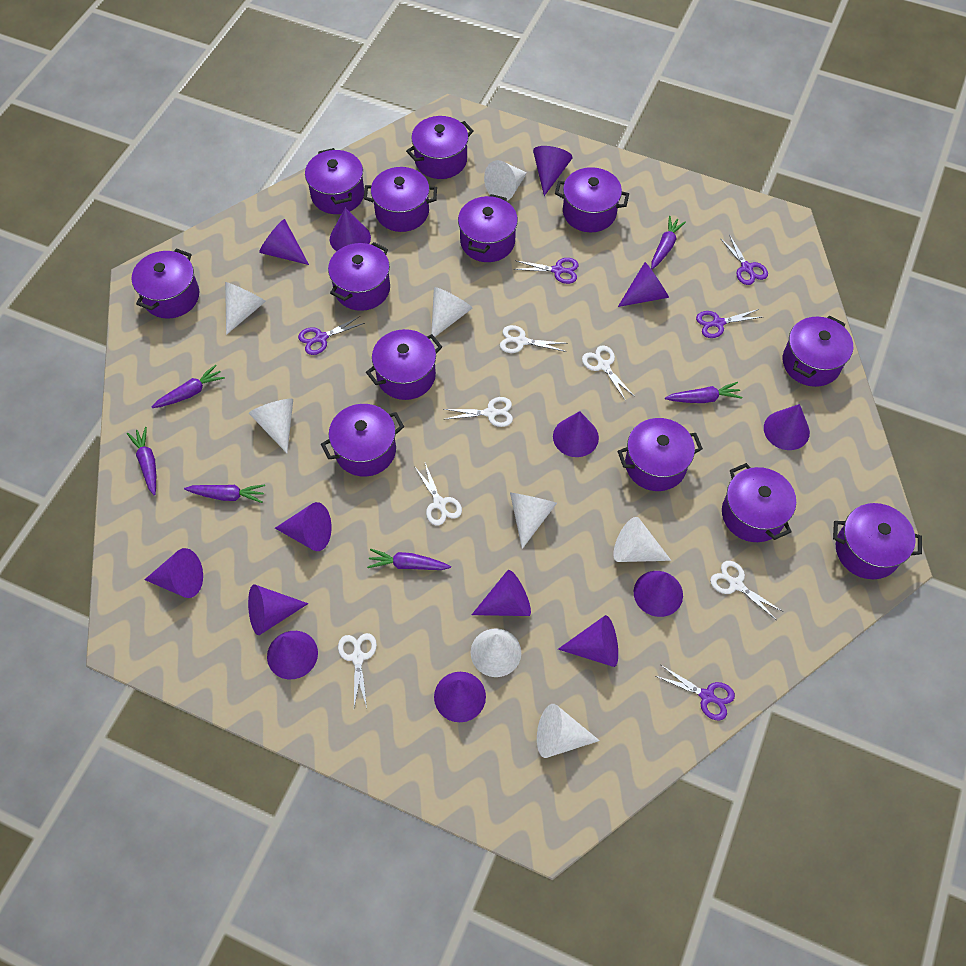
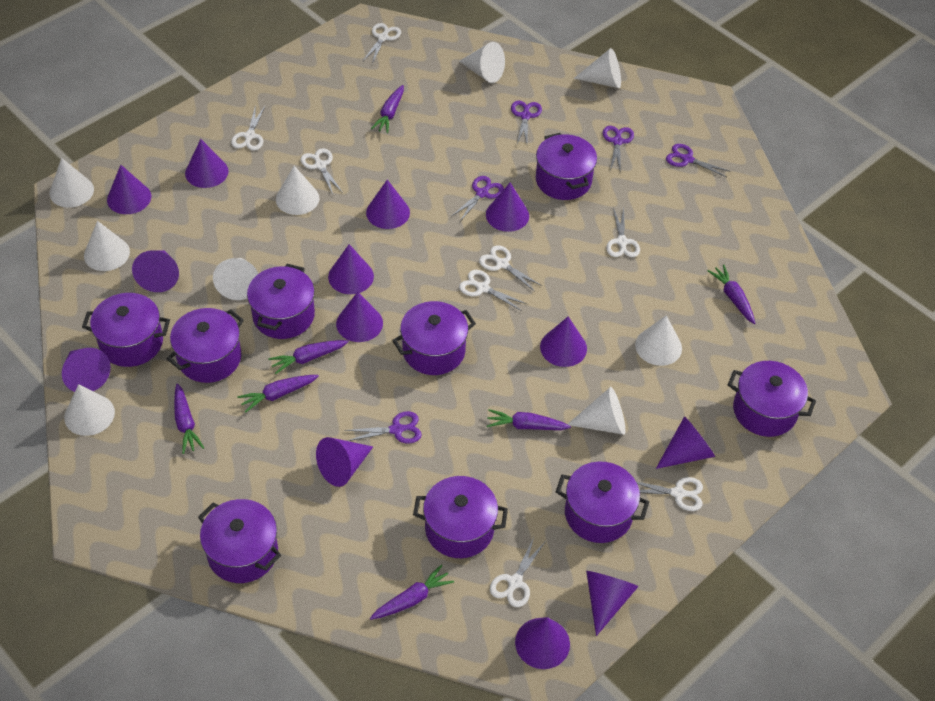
purple carrot: [127,427,156,495] [152,365,225,408] [184,485,265,503] [367,549,451,570] [651,216,686,269] [665,382,742,403] = 6 -> [174,383,204,454] [237,375,319,413] [268,340,349,374] [370,564,454,620] [371,85,404,133] [487,409,571,430] [707,265,755,324] = 7
purple cone: [144,548,203,598] [248,584,308,635] [259,219,309,265] [267,631,318,679] [275,502,332,551] [330,208,371,251] [434,672,486,722] [472,570,531,616] [533,146,573,196] [553,411,599,457] [558,615,618,667] [618,262,669,307] [634,571,683,617] [764,404,810,450] = 14 -> [62,348,111,392] [107,165,151,214] [132,250,179,292] [185,139,229,188] [316,437,373,487] [328,244,374,294] [336,292,383,342] [366,180,410,229] [486,182,529,232] [515,617,570,669] [540,316,587,367] [586,571,639,636] [656,416,715,469] = 13
purple pot: [132,248,199,319] [305,148,364,214] [321,404,404,477] [328,242,390,311] [364,167,437,232] [366,329,442,400] [406,116,474,179] [458,194,518,262] [555,167,629,232] [618,418,703,491] [722,463,796,542] [783,315,853,387] [833,503,922,579] = 13 -> [82,293,170,367] [167,308,244,383] [198,499,281,583] [247,264,315,339] [392,301,476,375] [413,476,508,558] [536,133,597,200] [556,462,649,543] [728,361,816,437] = 9
white cone: [225,282,266,335] [249,399,293,453] [431,287,473,340] [471,628,521,677] [484,160,527,201] [510,493,557,549] [537,704,600,758] [613,517,671,562] = 8 -> [49,158,94,208] [64,384,115,436] [84,221,130,271] [213,258,258,300] [276,166,319,215] [459,42,505,83] [568,387,625,435] [574,48,621,88] [635,315,682,366] = 9
white scissors: [338,633,377,708] [414,463,462,526] [443,397,513,427] [500,325,568,353] [582,345,635,401] [710,561,783,620] = 6 -> [231,105,265,151] [301,148,343,195] [363,23,401,64] [459,270,527,311] [479,245,542,292] [490,537,546,607] [606,208,640,257] [636,477,703,511] = 8

